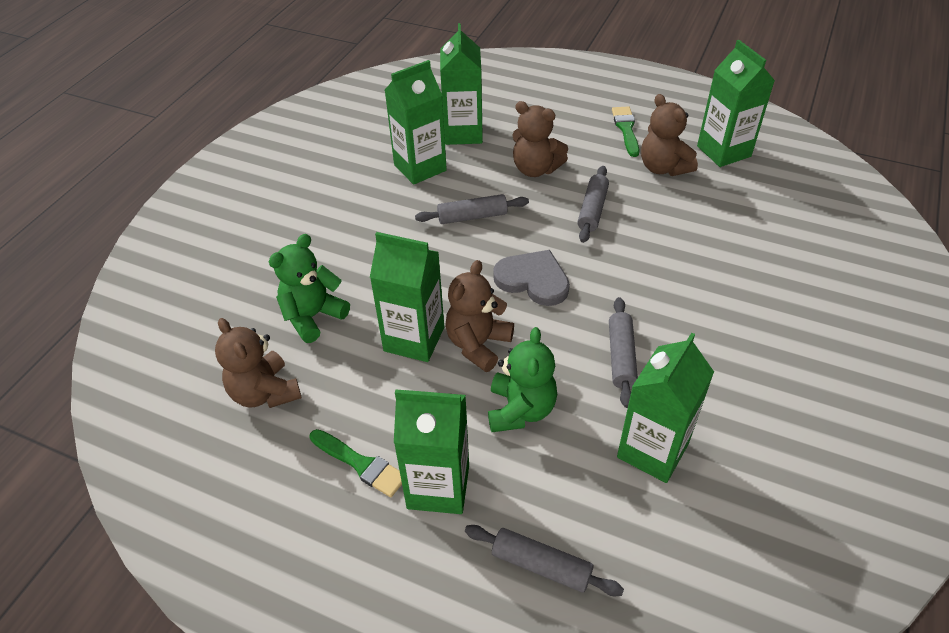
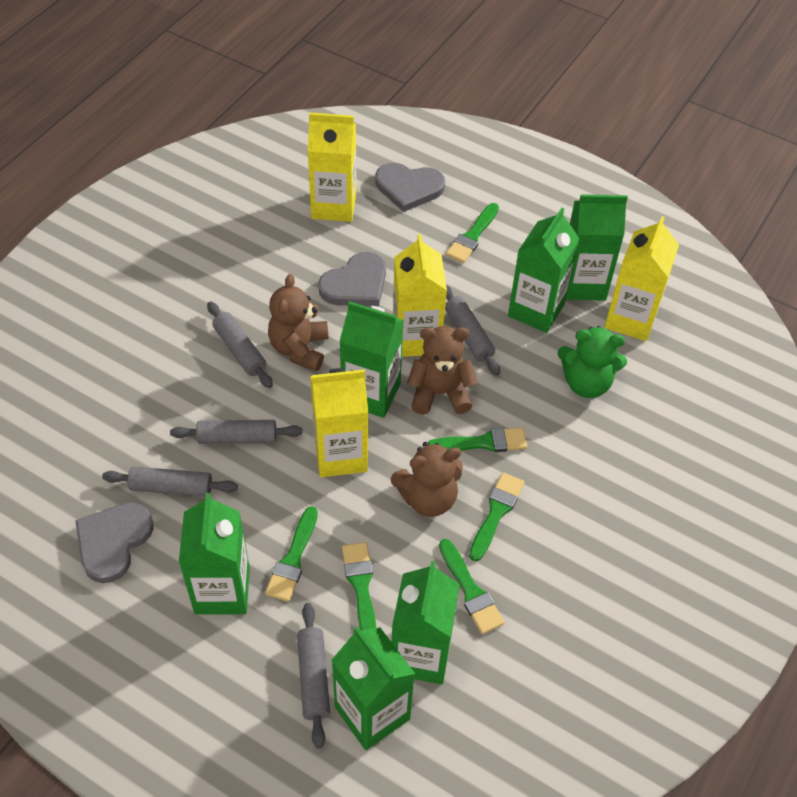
brown teddy bear: [215,318,302,408] [445,260,514,372] [512,101,568,177] [641,94,698,176] = 4 -> [268,274,328,371] [391,442,462,517] [407,326,478,415] = 3
green brush: [310,429,402,497] [612,106,639,157] = 2 -> [265,506,318,602] [342,542,376,630] [428,428,527,452] [439,539,504,634] [446,203,499,263] [469,472,524,561] = 6
green teddy bear: [269,234,350,343] [488,327,557,432] = 2 -> [558,326,627,398] = 1
grey heart: [493,250,570,306] = 1 -> [75,502,154,583] [318,252,386,306] [375,163,445,212] = 3
grey rolling pin: [415,194,529,224] [465,525,624,596] [577,166,609,243] [609,297,638,408] = 4 -> [102,466,238,497] [170,420,303,444] [207,301,273,388] [297,603,330,748] [445,285,500,375] = 5
yellow carton: none = 0 -> [308,112,356,222] [310,368,368,477] [393,234,447,357] [605,216,679,341] = 4

